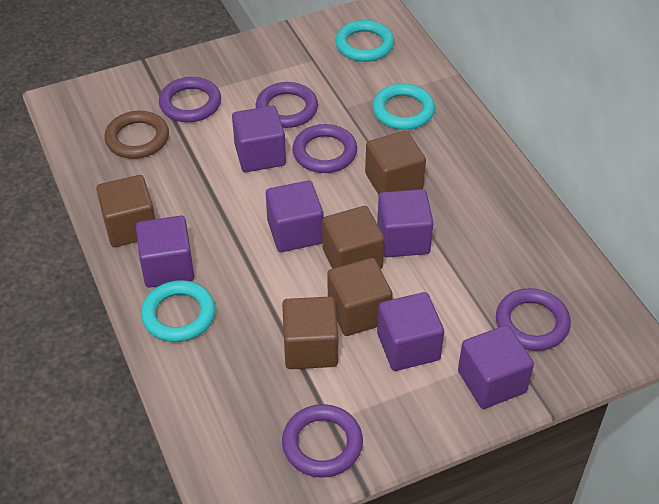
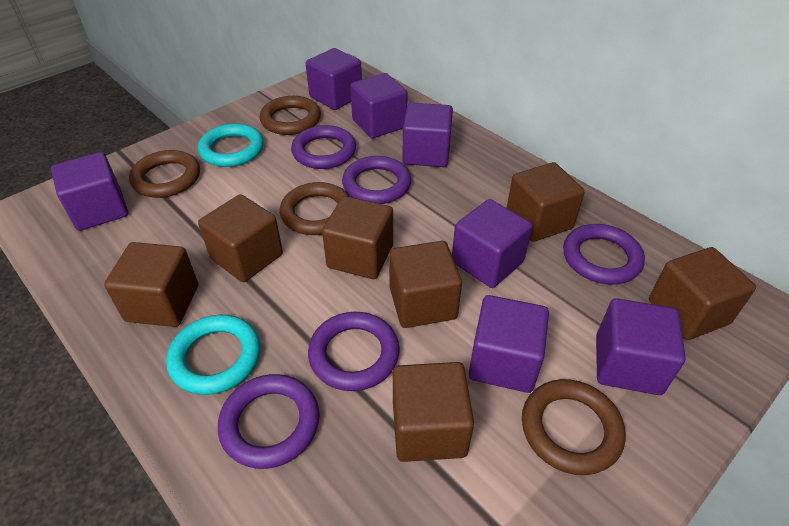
brown cube: [96,175,155,247] [282,297,338,369] [322,206,385,269] [328,258,393,336] [365,130,426,195] = 5 -> [104,242,198,327] [198,194,283,282] [322,196,393,279] [389,241,462,328] [393,362,474,462] [507,162,585,242] [649,247,756,340] = 7
brown ring: [104,111,169,159] = 1 -> [129,150,200,198] [260,96,321,135] [280,182,350,235] [522,379,626,475] = 4
purple cube: [136,216,194,288] [232,106,286,172] [266,181,324,252] [377,189,434,257] [377,292,444,371] [458,325,534,409] = 6 -> [51,152,128,231] [306,48,362,110] [350,73,408,138] [402,103,453,167] [452,199,533,288] [469,295,549,393] [596,298,686,395] = 7
turquoise ring: [141,280,215,342] [335,20,394,62] [372,84,435,130] = 3 -> [166,315,260,395] [198,123,264,167] = 2

